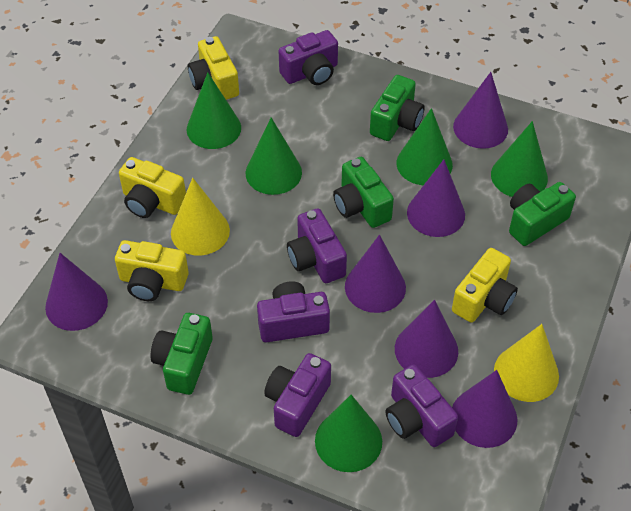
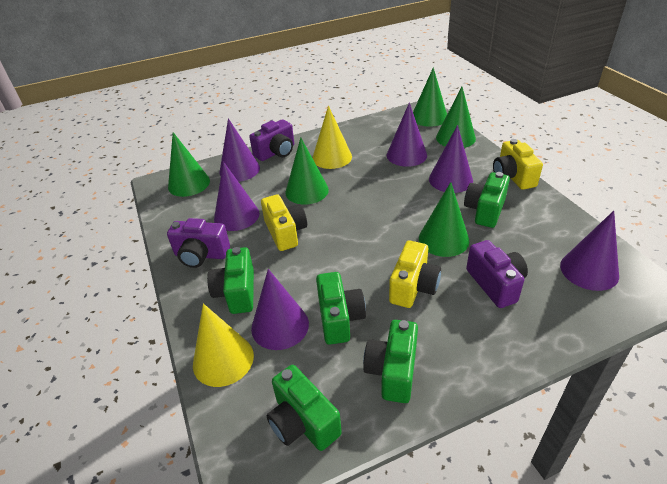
green camera: [151,313,213,395] [333,157,394,228] [370,75,425,141] [509,182,576,246] = 4 -> [207,247,254,314] [267,365,342,451] [316,272,366,345] [363,320,418,403] [464,172,510,228] = 5
purple camera: [257,281,330,342] [264,353,331,437] [279,30,338,85] [287,208,347,283] [386,364,458,447] = 5 -> [167,218,230,268] [249,119,294,161] [466,240,528,308] = 3
yellow camera: [115,240,189,301] [119,157,186,218] [188,36,239,100] [452,248,518,323] = 4 -> [261,194,307,251] [389,241,441,308] [493,139,543,190] = 3

